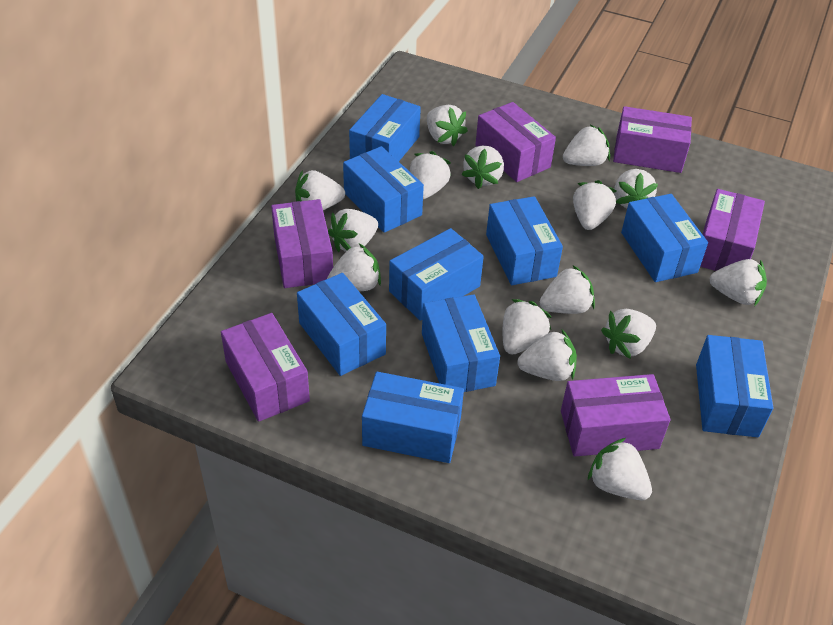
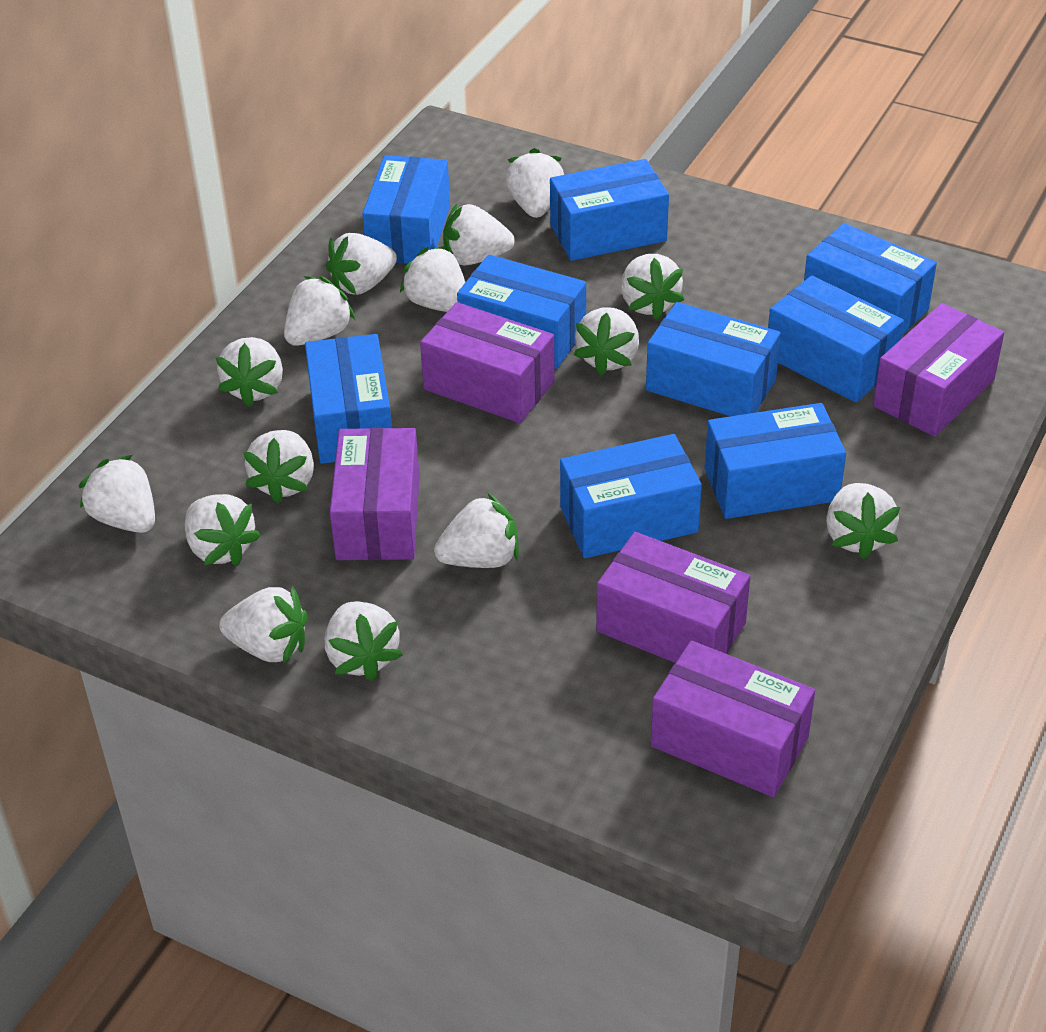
purple box: [221,313,310,422] [271,199,333,288] [475,102,556,182] [561,374,670,457] [613,106,692,173] [700,189,765,271] = 6 -> [330,428,420,560] [420,302,555,423] [596,532,750,663] [651,641,815,797] [873,303,1004,437] = 5

